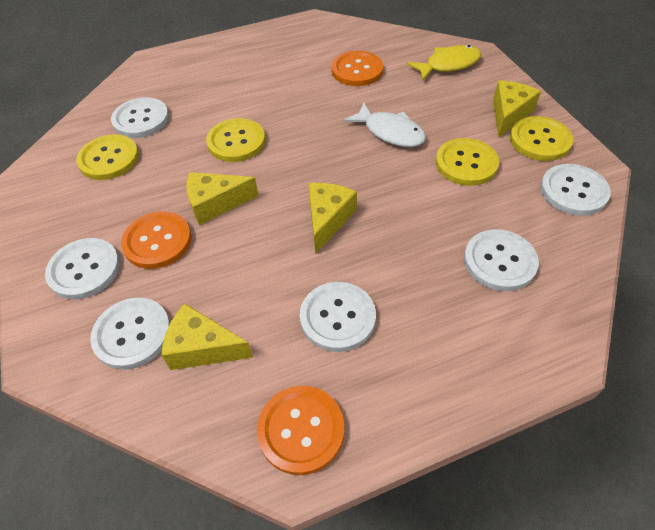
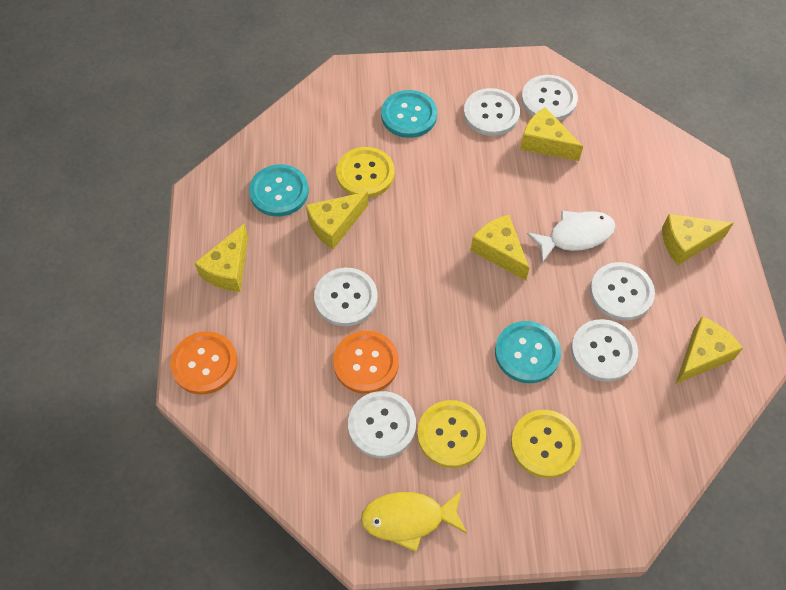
orange button: [121,211,192,269] [257,386,344,475] [332,51,383,86] = 3 -> [170,331,238,395] [333,331,399,394] = 2
turquoise button: none = 0 -> [249,164,309,217] [381,90,437,138] [495,321,561,383] = 3
yellow button: [76,134,139,180] [206,118,265,162] [436,138,499,186] [510,116,573,161] = 4 -> [336,147,394,198] [417,400,486,468] [511,410,581,478] = 3
yellow cheese: [161,303,253,370] [186,172,259,225] [308,183,357,254] [493,80,541,138] = 4 -> [195,223,248,292] [306,192,368,249] [471,215,529,281] [520,107,583,161] [662,214,734,265] [676,316,743,384] = 6

